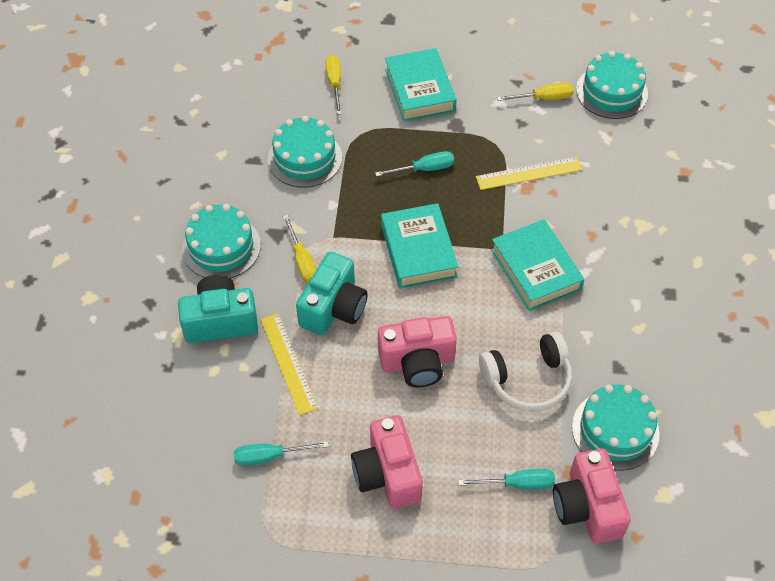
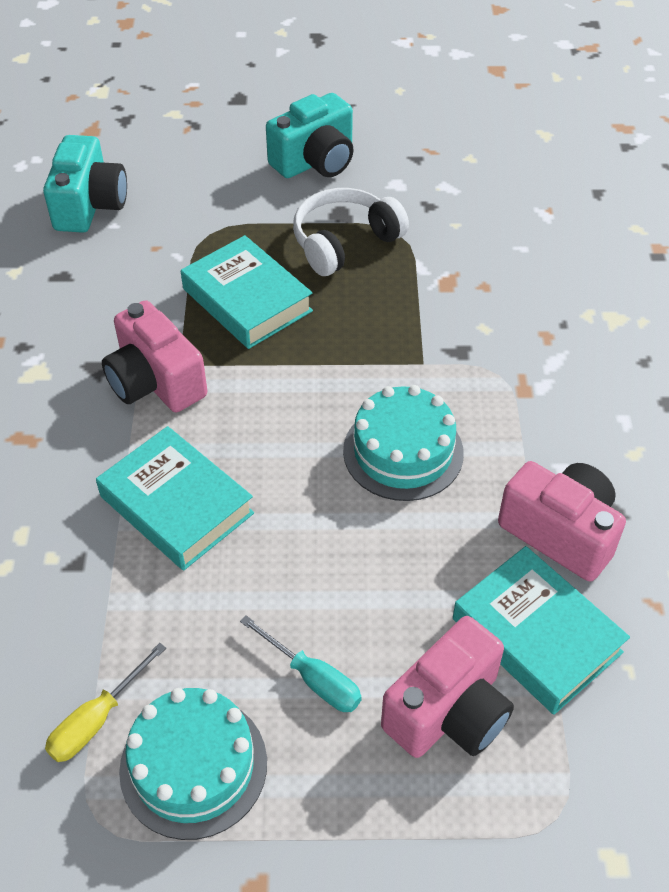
turquoise cake: [182,204,261,278] [268,116,342,188] [572,385,660,470] [576,51,648,119] = 4 -> [119,688,267,840] [343,385,464,501] = 2
turquoise screwdriver: [234,441,329,466] [375,151,454,177] [458,469,555,490] = 3 -> [240,615,362,712] = 1
yellow ruler: [260,313,318,415] [476,157,582,190] = 2 -> none = 0
yellow screwdriver: [283,215,317,283] [325,55,342,115] [497,82,574,101] = 3 -> [45,643,166,762] = 1

